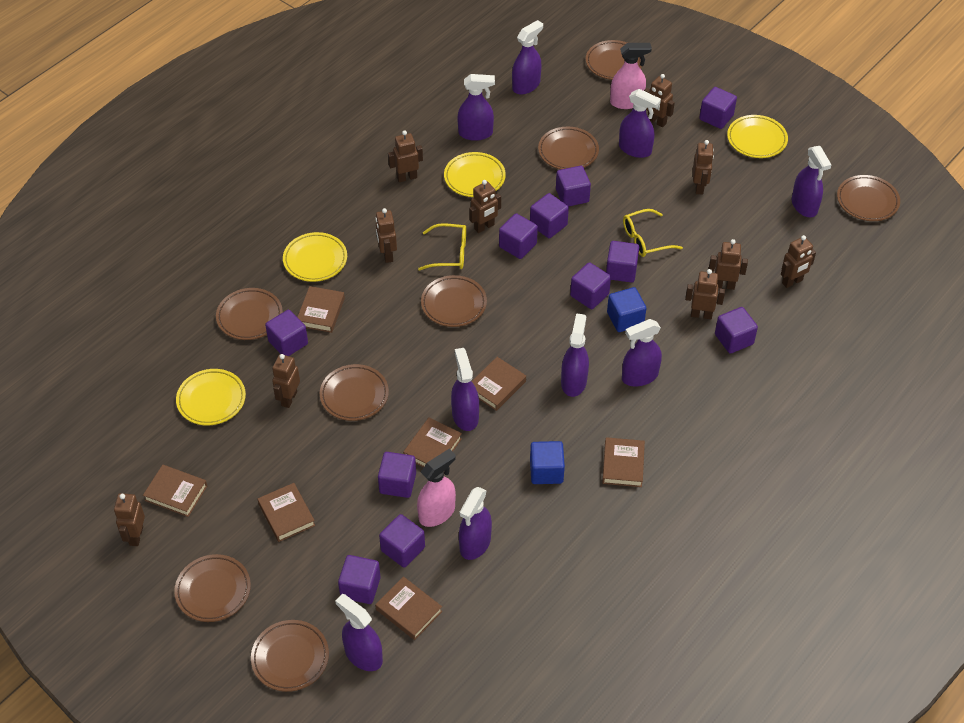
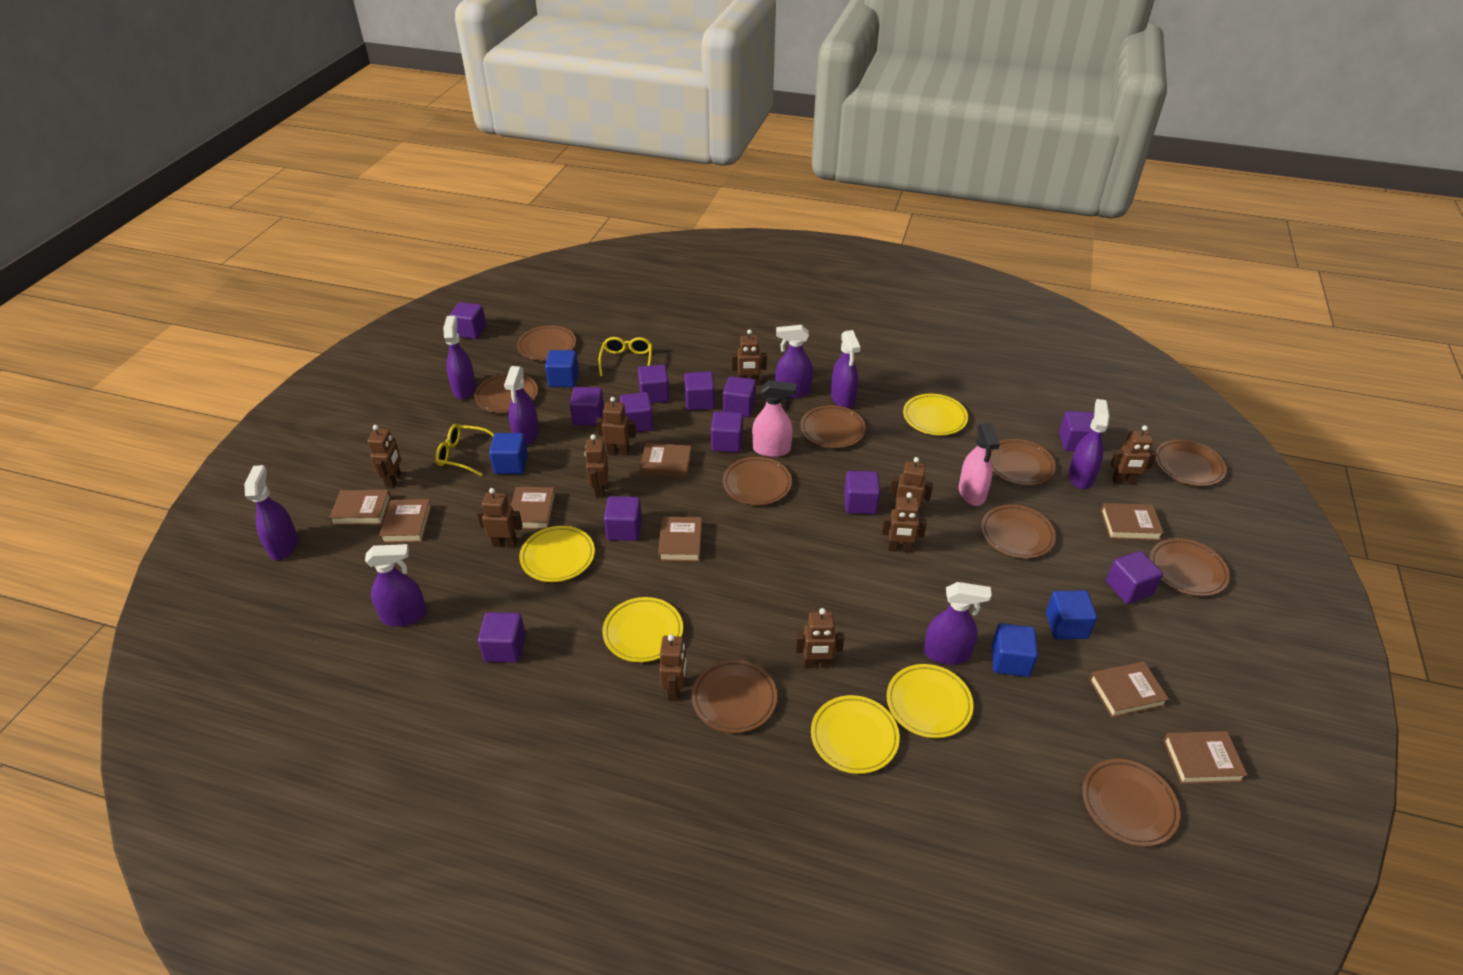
blue cube: [530,441,565,484] [607,287,646,332] = 2 -> [489,433,528,474] [545,350,579,387] [992,623,1038,677] [1046,590,1097,639] = 4
brown book: [143,465,207,517] [258,483,315,542] [297,286,345,333] [375,576,442,640] [403,417,462,467] [472,357,526,411] [602,437,645,487] = 7 -> [329,490,391,525] [379,499,432,543] [511,487,555,529] [640,443,692,478] [658,517,702,562] [1089,662,1169,718] [1101,503,1164,540] [1163,731,1248,784] = 8
brown plate: [174,554,251,622] [216,288,283,340] [251,620,329,692] [320,364,389,421] [421,275,487,327] [538,127,599,170] [586,40,642,80] [837,175,900,221] = 8 -> [474,373,538,413] [517,325,576,361] [692,660,777,733] [723,457,792,505] [800,405,866,448] [981,505,1056,559] [990,439,1056,485] [1082,759,1180,847] [1150,538,1230,596] [1155,439,1227,486] = 10
purple cube: [265,310,308,356] [338,555,381,604] [378,452,416,498] [379,514,425,568] [499,213,538,259] [530,193,569,238] [556,166,591,207] [570,262,611,309] [606,241,639,283] [699,87,737,129] [715,307,758,354] = 11 -> [449,302,486,339] [478,612,526,663] [570,387,604,426] [604,496,642,541] [620,392,653,433] [638,365,670,403] [684,371,715,411] [711,411,743,452] [723,376,756,417] [844,471,880,514] [1059,411,1094,451] [1106,551,1163,604] = 12
purple spray bottle: [335,594,383,671] [451,348,479,431] [457,74,495,141] [459,487,492,560] [512,20,543,95] [561,313,589,397] [619,89,661,158] [622,319,662,387] [792,146,832,217] = 9 -> [244,465,298,560] [365,544,427,627] [443,316,476,399] [504,366,539,446] [775,325,813,398] [831,330,861,408] [924,582,992,665] [1068,399,1110,489] = 8
yellow plate: [176,369,246,425] [283,232,347,282] [444,152,506,197] [727,115,788,158] = 4 -> [519,526,595,582] [602,597,683,662] [811,695,900,774] [887,664,974,738] [903,394,968,436] = 5

